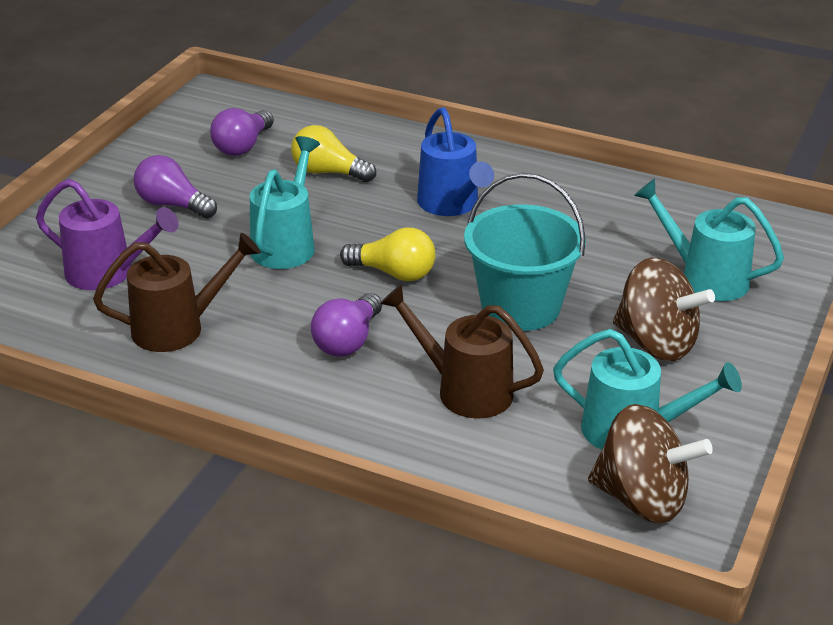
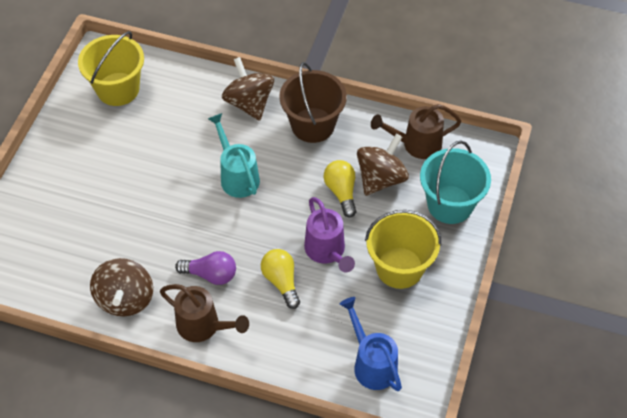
brown bucket: none = 0 -> [279,62,347,143] = 1
brown spinning top: [588,404,713,523] [613,257,715,361] = 2 -> [90,258,153,316] [222,57,274,121] [357,134,409,196] = 3
purple light bulb: [134,155,217,218] [210,108,274,156] [311,293,382,357] = 3 -> [175,251,236,285] = 1
turquoise watering can: [250,136,320,269] [553,329,742,450] [634,179,784,301] = 3 -> [208,113,260,198] = 1
yellow bucket: none = 0 -> [78,31,144,106] [365,210,441,289] = 2

